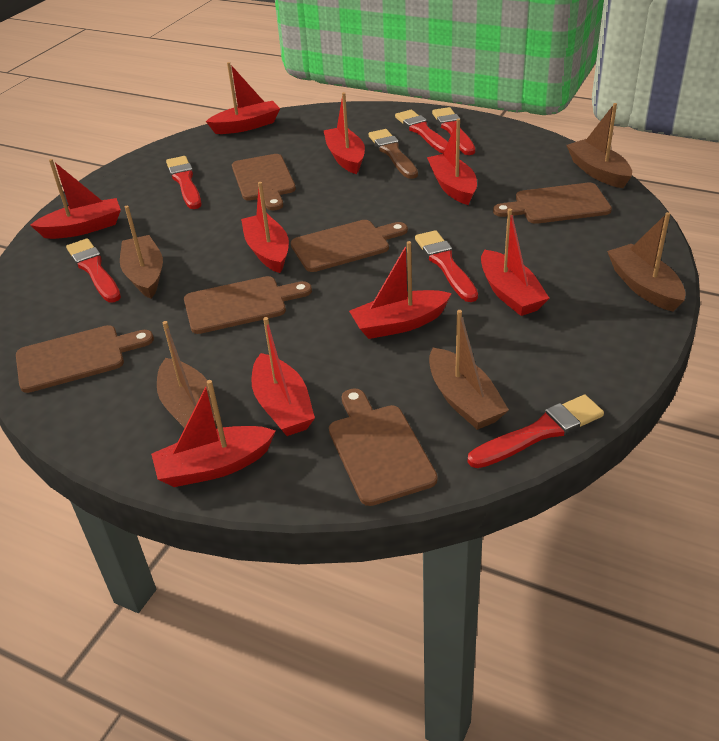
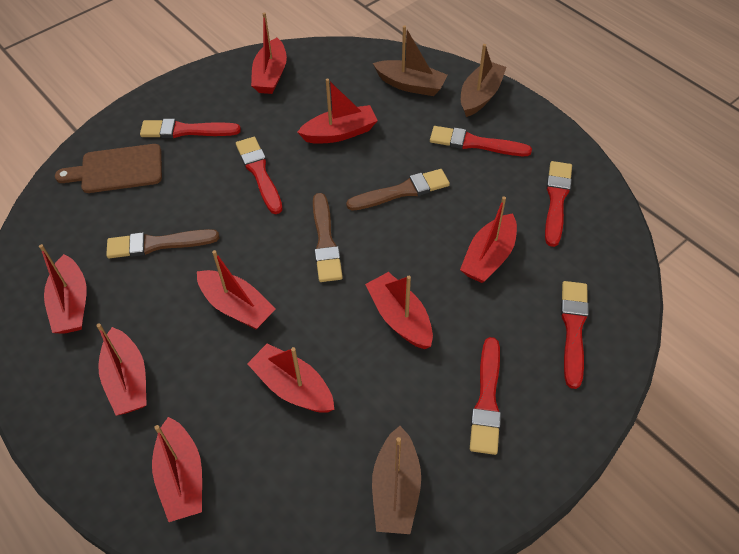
brown boat: [120,206,163,299] [157,321,221,428] [429,310,509,430] [566,103,632,188] [607,212,686,312] = 5 -> [372,426,421,534] [373,25,448,96] [461,44,506,117] = 3
brown brush: [369,129,418,179] = 1 -> [106,229,219,258] [313,193,343,282] [346,169,450,211] = 3
brown cutting board: [16,325,154,393] [184,276,312,334] [232,154,296,211] [291,220,408,272] [329,388,437,506] [493,183,612,224] = 6 -> [55,144,162,193] = 1

